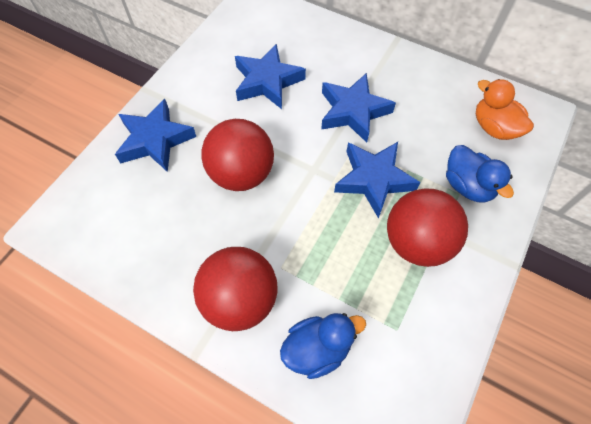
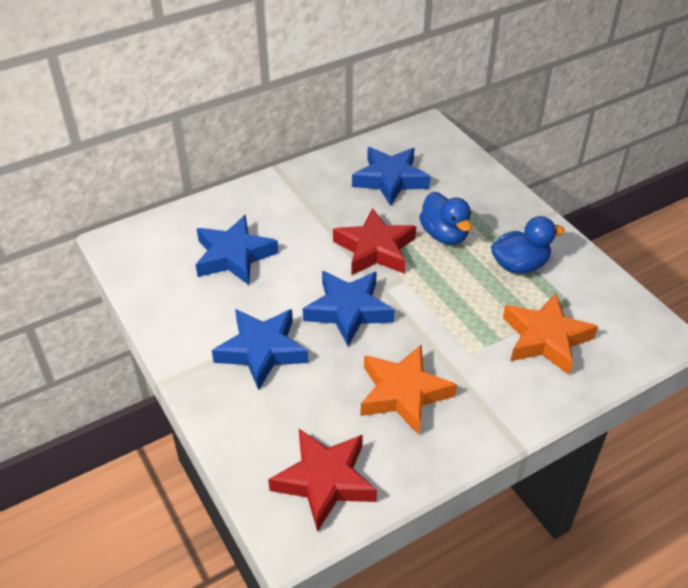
orange duck: [476,79,534,140] = 1 -> none = 0
orange star: none = 0 -> [360,345,457,435] [503,293,598,375] = 2
red ball: [193,247,278,331] [201,119,274,191] [387,188,468,267] = 3 -> none = 0
red star: none = 0 -> [268,429,377,532] [333,208,416,275] = 2

